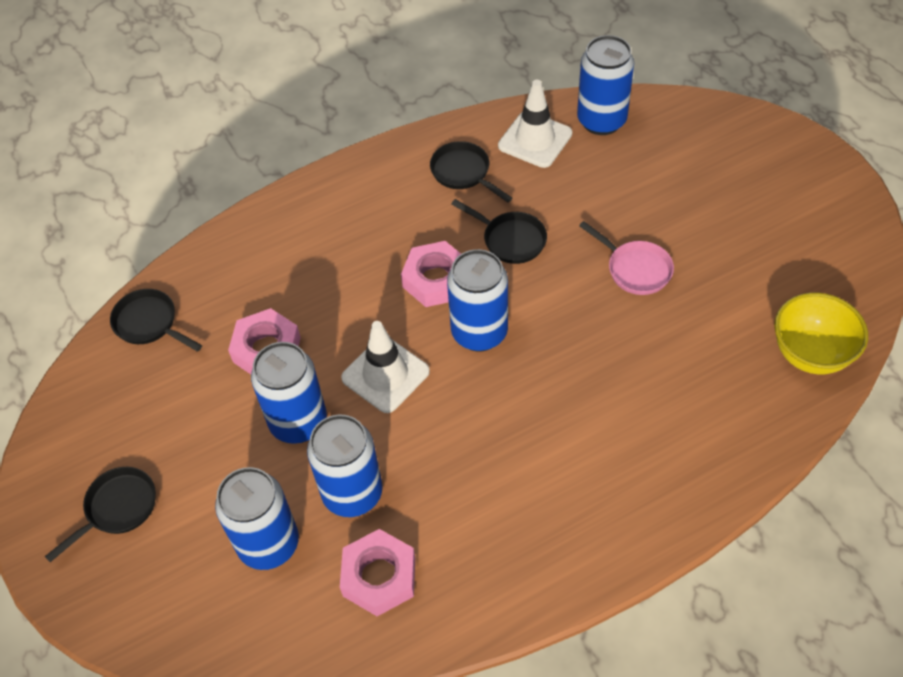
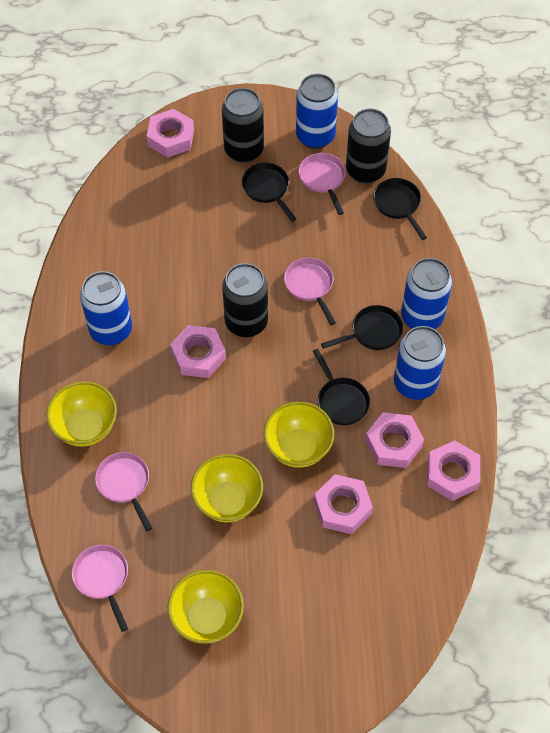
black can: none = 0 -> [222,88,264,163] [222,263,268,337] [346,109,391,184] = 3
blue can: [215,467,299,570] [251,342,327,444] [307,415,383,517] [447,249,508,351] [577,35,634,135] = 5 -> [80,271,132,345] [296,74,338,149] [394,326,446,400] [401,258,452,329] = 4
pink nut: [228,308,301,374] [340,529,415,616] [401,241,461,307] = 3 -> [147,109,194,158] [170,325,226,378] [314,474,373,534] [365,412,424,468] [427,440,480,501] = 5
pink pan: [579,221,674,295] = 1 -> [72,545,128,632] [95,452,152,531] [284,258,336,325] [299,153,346,215] = 4
white traffic cone: [341,321,430,413] [498,80,572,168] = 2 -> none = 0
yellow bowl: [774,292,868,374] = 1 -> [46,381,117,447] [168,570,244,644] [191,454,263,522] [264,401,334,468] = 4

